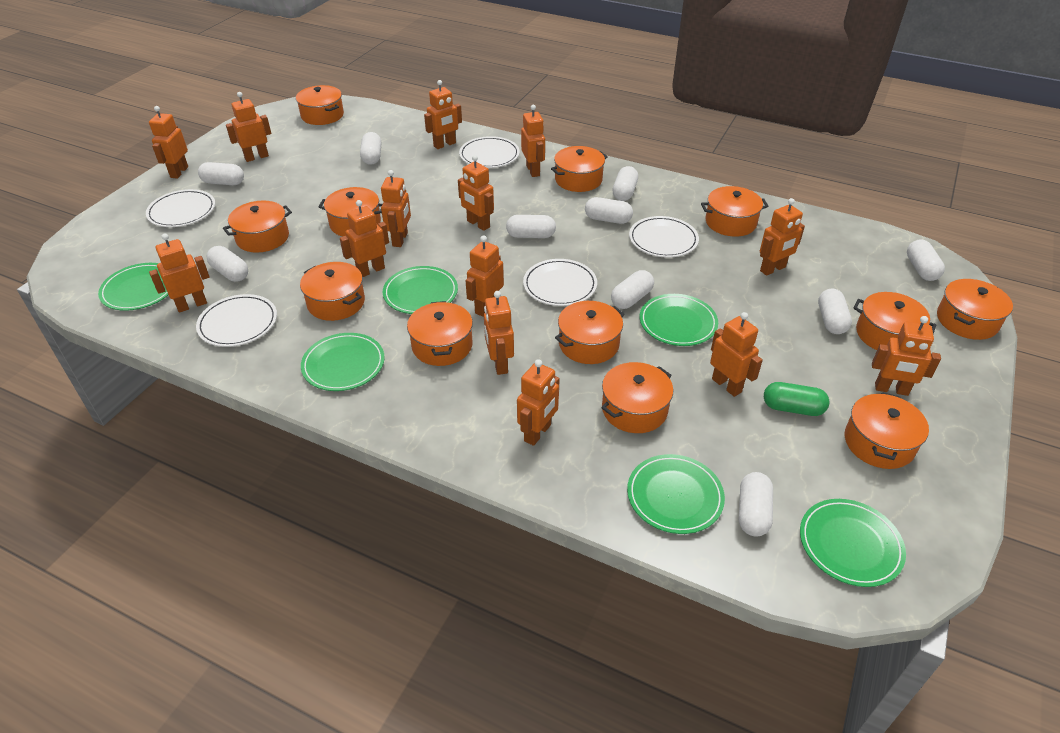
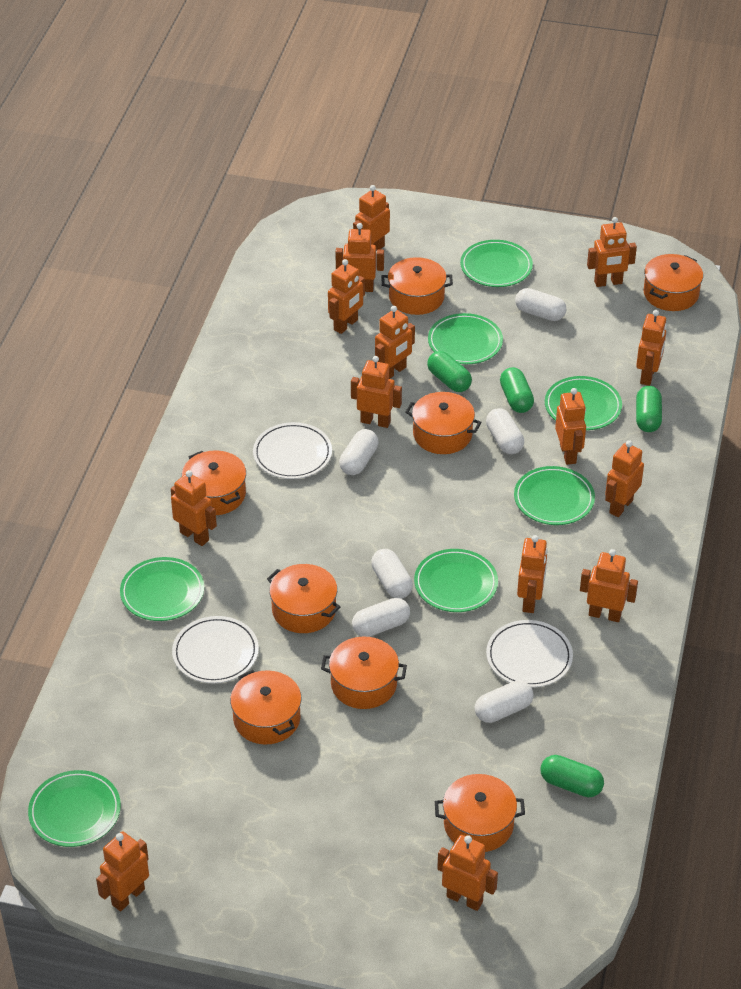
green capsule: [764,382,830,416] = 1 -> [427,351,472,392] [500,367,534,413] [540,755,604,797] [636,386,662,432] = 4
green plate: [98,263,168,311] [301,333,385,391] [383,266,458,314] [627,454,725,534] [640,294,718,346] [800,499,906,587] = 6 -> [28,770,121,847] [120,557,204,621] [414,549,498,612] [428,313,503,364] [460,240,533,287] [514,466,595,525] [545,376,622,430] = 7
orange pot: [223,201,292,253] [296,85,344,125] [300,262,365,321] [319,187,382,237] [407,301,473,366] [551,146,608,192] [555,301,625,364] [601,362,673,433] [701,186,768,237] [845,392,929,469] [853,292,936,350] [937,279,1013,340] = 12 -> [182,450,246,515] [230,670,301,745] [267,564,341,633] [321,636,407,709] [382,257,453,315] [405,392,481,454] [435,774,525,852] [644,254,703,311] = 8
white capsule: [198,162,244,185] [207,246,248,282] [360,132,381,165] [506,215,556,238] [585,197,633,224] [611,270,654,309] [613,166,638,201] [739,472,773,537] [818,288,852,334] [907,239,945,281] = 10 -> [339,429,378,475] [352,598,410,637] [371,549,413,598] [475,680,534,723] [486,408,524,454] [515,288,566,321] = 6
white plate: [146,189,215,227] [196,294,277,347] [459,136,520,168] [523,259,597,306] [629,216,699,258] = 5 -> [172,616,259,683] [253,422,332,479] [486,620,573,687] = 3

